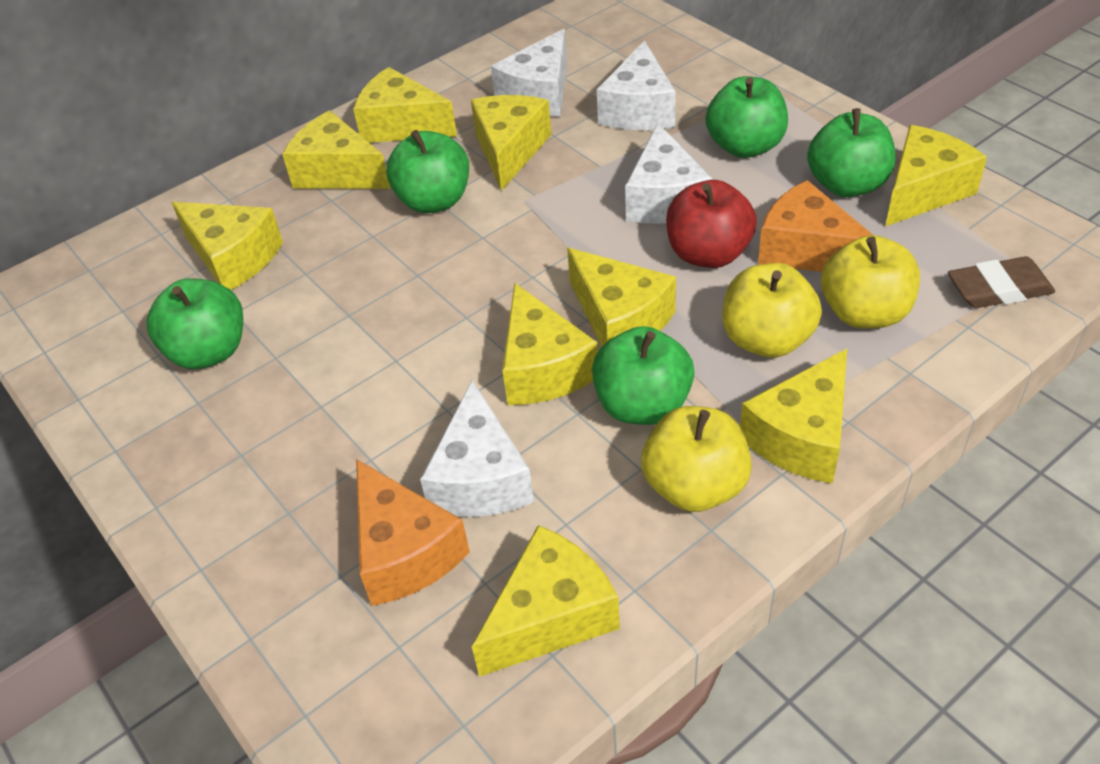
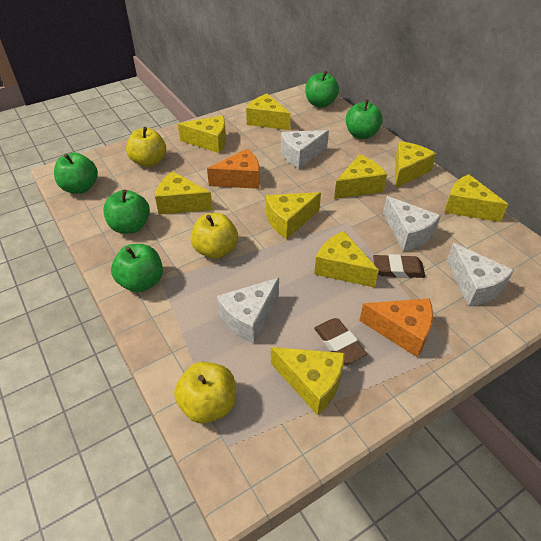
brown eraser: [948,256,1055,308] = 1 -> [314,318,367,365] [373,254,425,278] = 2
red apple: [666,180,757,268] = 1 -> none = 0

